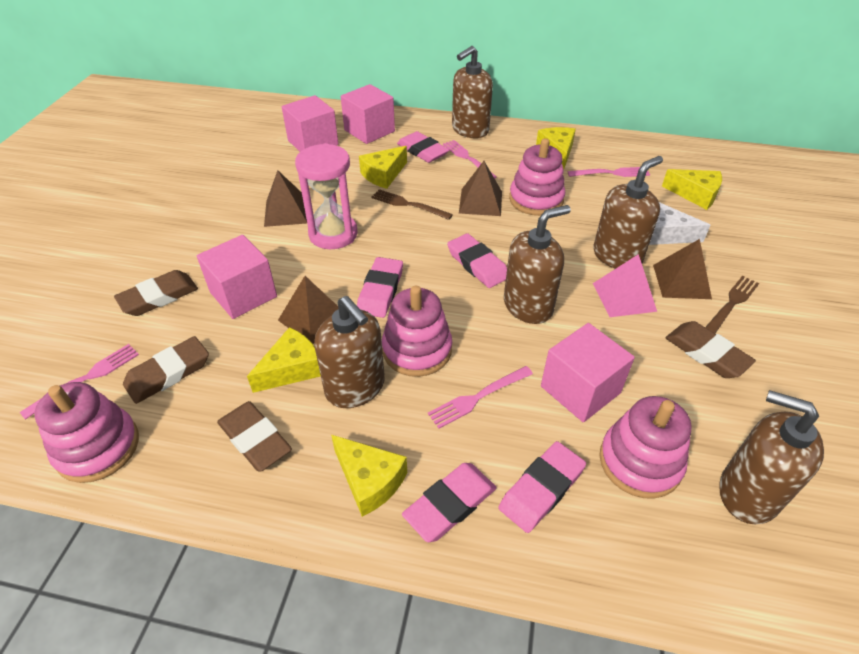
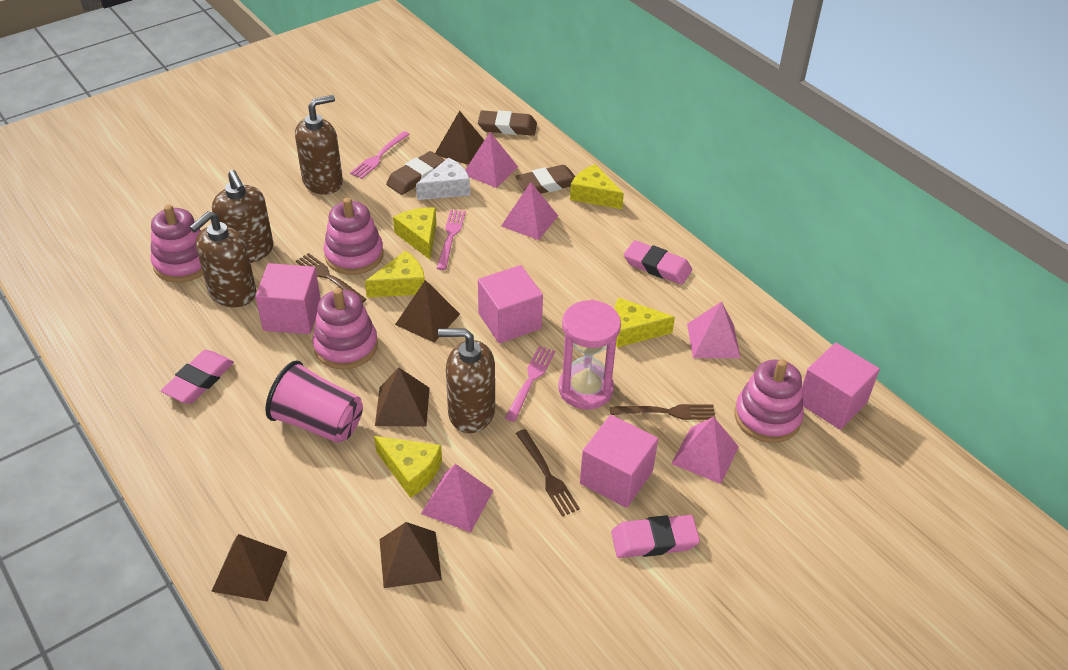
brown eraser: [114,270,198,316] [123,336,209,404] [217,401,292,471] [666,321,756,378] = 4 -> [386,151,445,195] [478,110,537,136] [515,165,575,194] = 3
brown fork: [371,189,453,220] [705,276,759,333] = 2 -> [296,253,367,303] [516,429,580,517] [610,404,716,420] = 3
brown pyramid: [264,170,307,227] [278,276,338,344] [459,161,502,216] [653,239,712,299] = 4 -> [211,534,287,602] [375,367,430,427] [379,522,442,588] [395,280,460,342] [435,111,484,165] = 5
brown soap dispenser: [314,296,385,408] [452,46,493,138] [504,205,571,324] [593,156,663,269] [719,390,824,524] = 5 -> [189,211,256,307] [212,170,273,263] [295,95,343,195] [438,328,495,433] = 4
pink cup: none = 0 -> [265,361,363,443] = 1
pink eraser: [357,257,403,318] [397,131,449,163] [402,463,497,542] [447,233,507,288] [498,441,586,533] = 5 -> [161,350,234,404] [611,515,700,558] [624,240,692,285] = 3
pink fork: [20,344,139,420] [428,366,533,429] [443,140,497,179] [568,167,650,177] = 4 -> [350,131,410,179] [437,210,466,270] [505,346,555,422] = 3
pink pyramid: [593,254,657,317] = 1 -> [421,464,494,532] [465,132,518,188] [501,182,558,240] [671,417,739,484] [687,302,741,358] = 5

